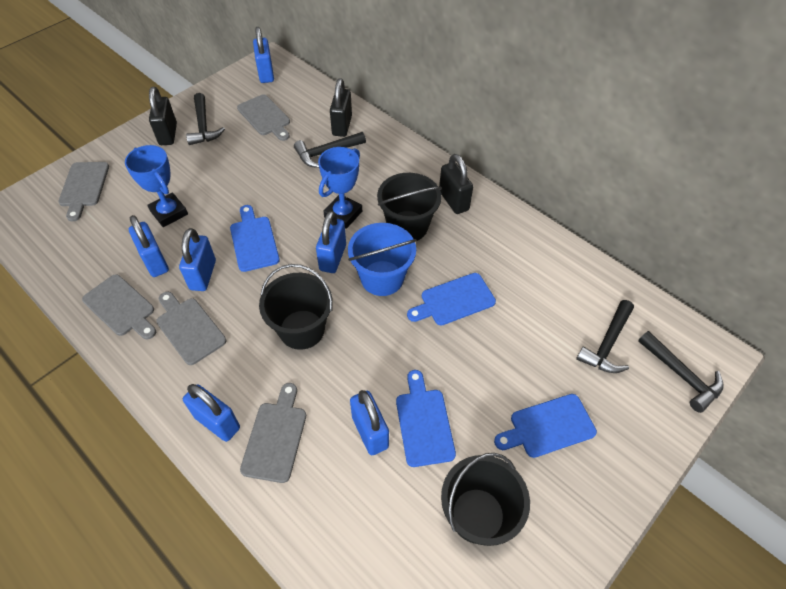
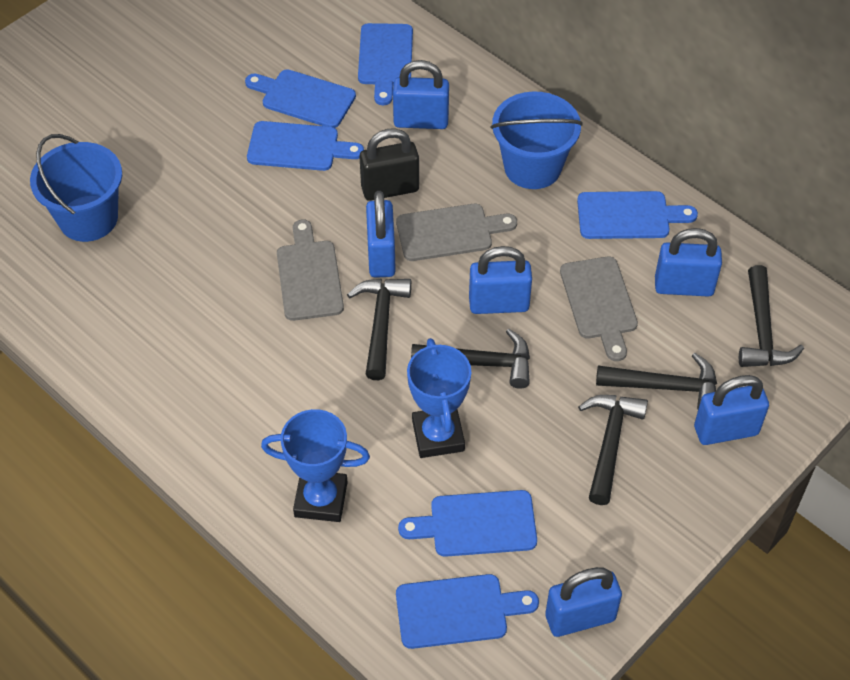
black bucket: [259,264,333,350] [377,173,442,241] [441,453,530,546] = 3 -> none = 0
black hammer: [186,93,225,145] [294,132,366,168] [576,300,634,373] [638,331,724,413] = 4 -> [347,279,411,380] [411,329,530,389] [578,395,648,505] [596,353,717,409] [739,265,804,367] = 5
black padlock: [149,87,177,145] [330,78,352,137] [439,154,473,214] = 3 -> [359,128,419,201] = 1
blue bucket: [348,223,417,296] = 1 -> [30,134,122,242] [491,91,583,189] = 2
blue cutting board: [230,205,280,272] [396,370,456,467] [407,273,496,325] [494,394,597,458] = 4 -> [245,69,356,128] [247,121,364,171] [358,23,413,105] [396,574,539,649] [398,490,537,557] [577,191,698,239] = 6
grey cutting board: [58,162,109,222] [82,274,156,340] [156,292,226,365] [237,94,290,141] [240,383,306,483] = 5 -> [277,220,344,321] [396,204,517,261] [560,256,638,361] = 3

